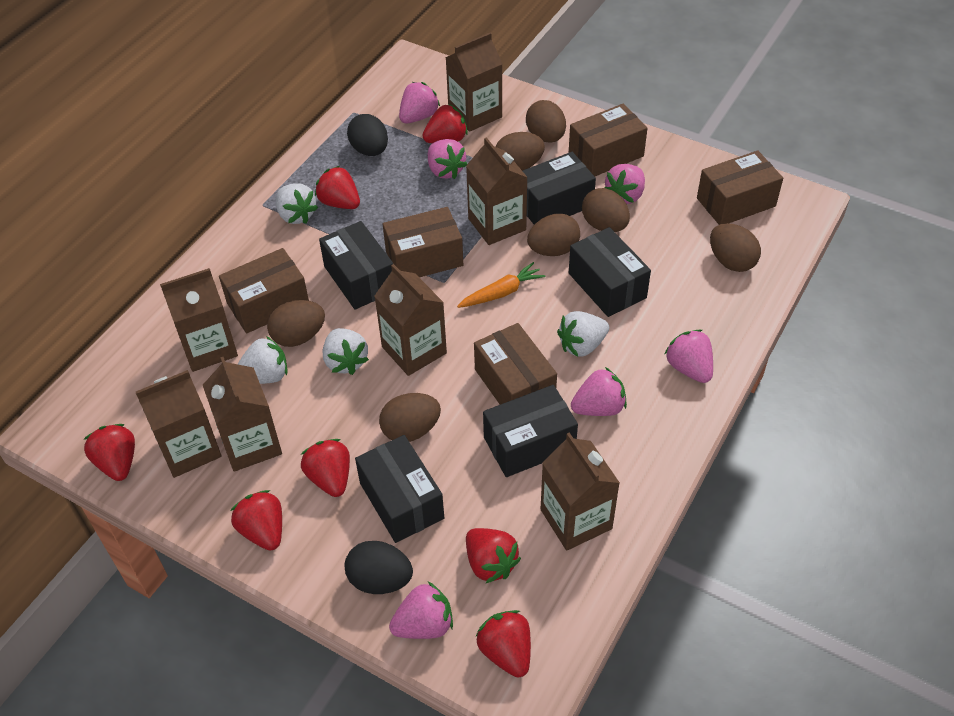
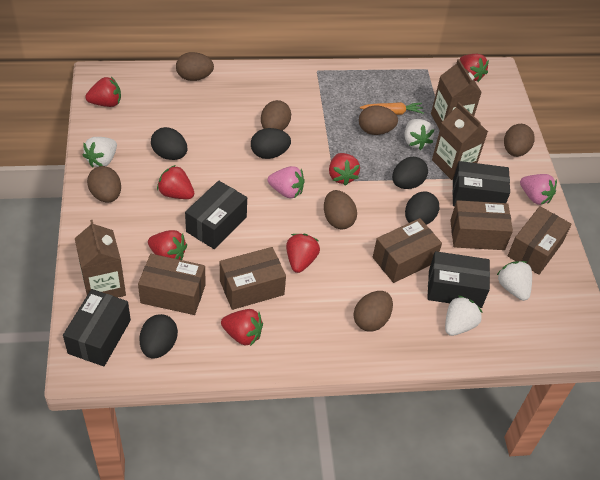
black box: [319,221,393,310] [355,435,444,543] [483,385,578,477] [523,152,596,225] [569,227,651,317] = 5 -> [63,289,131,366] [185,181,247,249] [427,251,490,308] [452,161,510,206] = 4
black egg: [345,541,413,594] [347,114,388,156] = 2 -> [140,314,178,359] [151,127,188,160] [251,128,291,159] [392,157,428,189] [405,191,439,225] = 5
brown carton: [136,370,222,478] [160,268,238,372] [203,357,282,472] [375,264,447,376] [445,33,502,132] [466,137,528,245] [541,432,620,551] = 7 -> [75,220,126,298] [431,59,482,130] [432,102,488,180] = 3
pink strawberry: [389,582,453,639] [399,82,440,123] [428,139,467,179] [571,367,627,416] [604,164,645,204] [665,330,713,383] = 6 -> [268,166,305,198] [520,174,557,205] = 2

